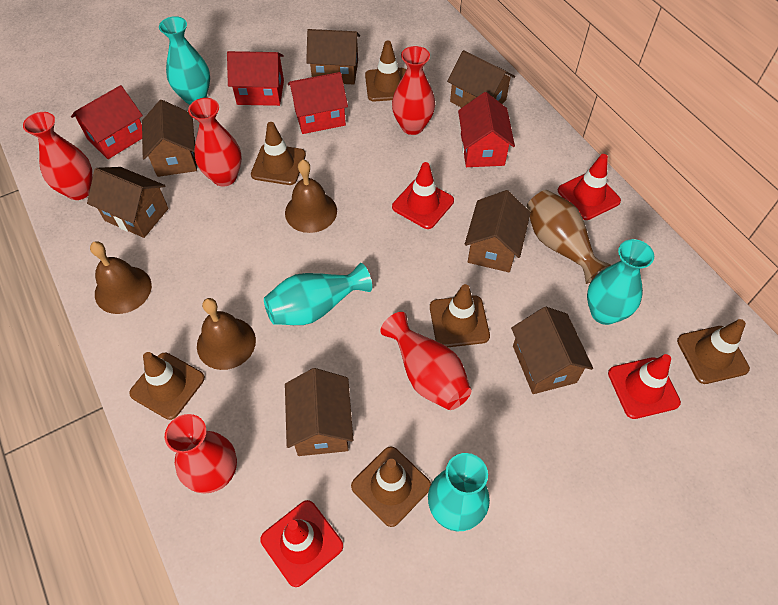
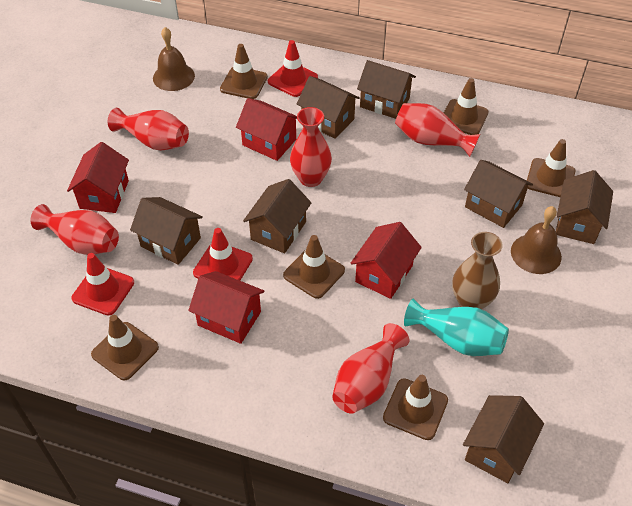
brown bell: [90,241,152,314] [197,298,256,370] [285,160,337,233] = 3 -> [153,27,195,91] [511,206,562,274] = 2
red traffic cone: [260,500,343,587] [392,162,454,229] [558,154,621,220] [608,354,681,419] = 4 -> [71,253,134,316] [193,228,253,280] [268,40,318,97] = 3
turquoise vase: [159,16,210,105] [264,263,372,325] [428,453,490,531] [587,239,654,325] = 4 -> [404,299,509,356] = 1

